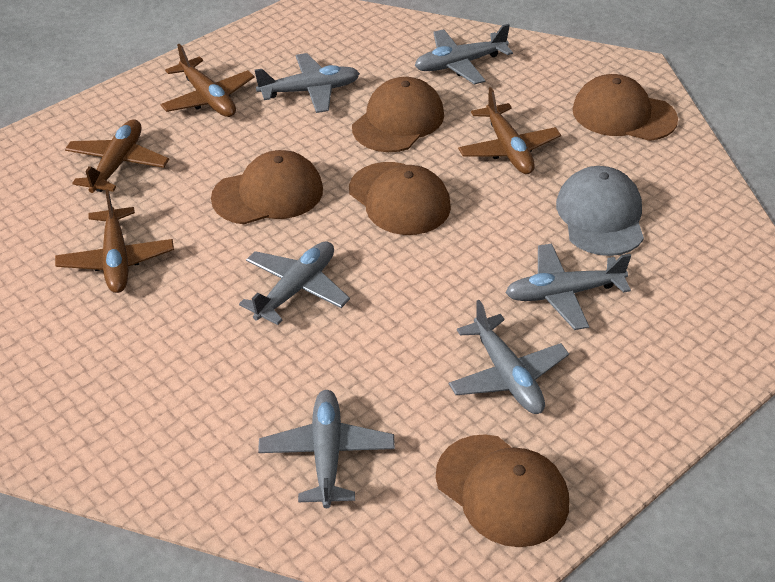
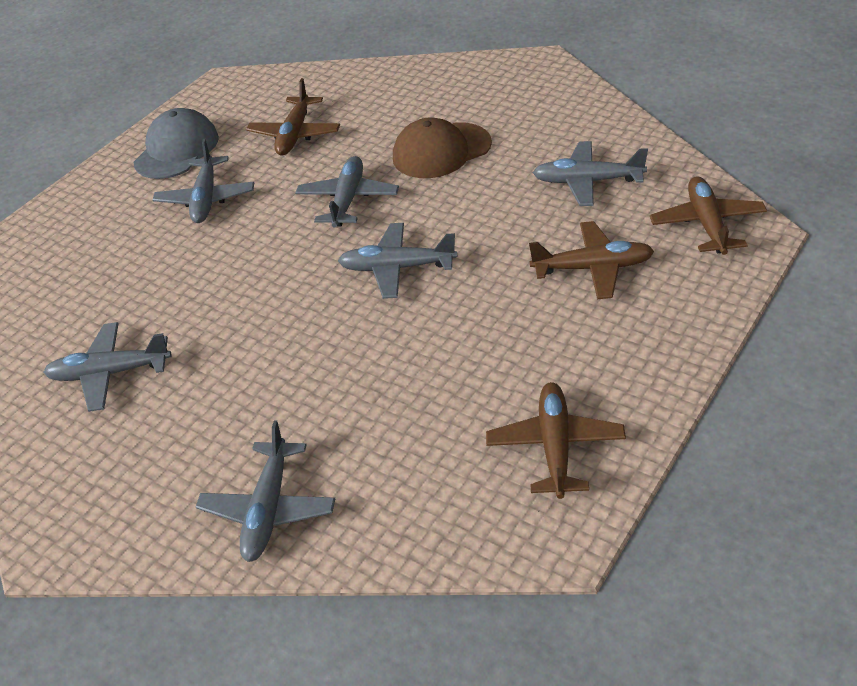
brown cap: [211,150,323,224] [349,162,451,235] [352,77,444,152] [436,434,569,547] [572,74,678,141] = 5 -> [393,117,492,178] = 1

